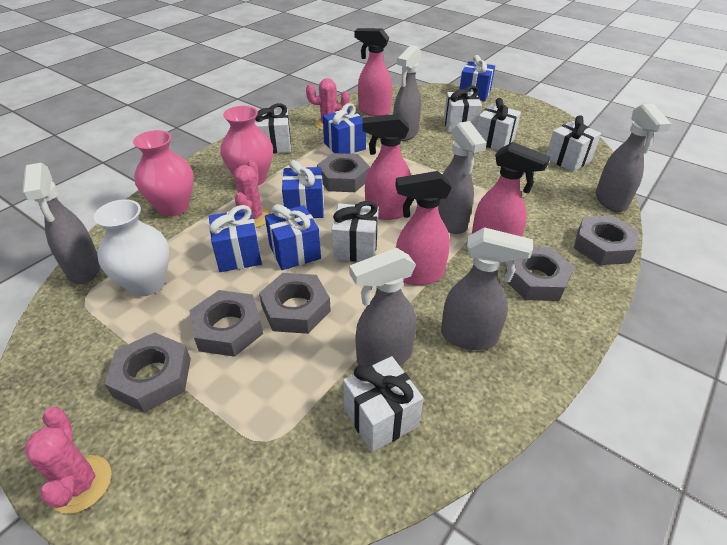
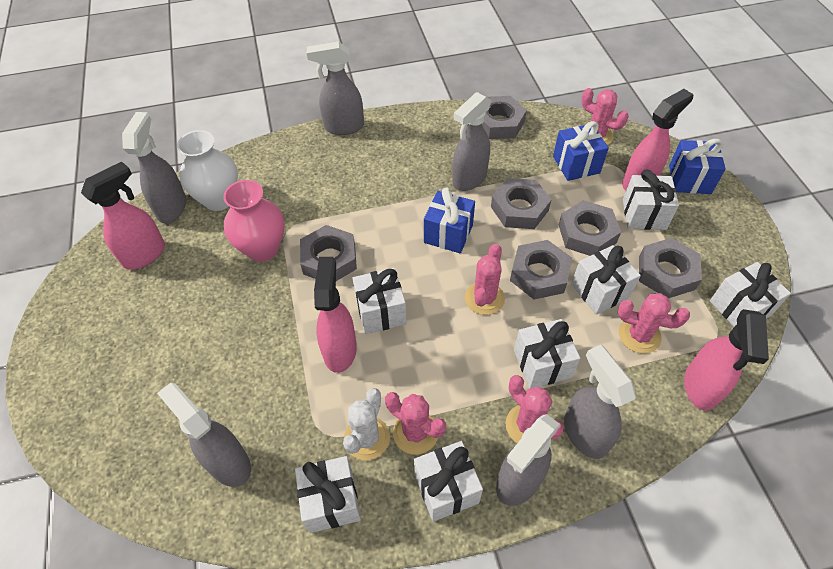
blue gift: [209,205,262,272] [265,204,321,270] [282,160,324,218] [323,103,366,154] [459,55,495,101] = 5 -> [424,187,475,253] [553,121,609,181] [669,139,726,194] = 3
pink cactus: [24,407,111,514] [234,160,271,228] [306,78,349,130] = 3 -> [385,392,446,455] [465,244,505,315] [506,375,564,443] [581,88,629,145] [618,293,690,354] = 5
pink vase: [133,130,194,216] [221,106,273,186] = 2 -> [223,180,285,262] = 1
white cactus: none = 0 -> [343,388,390,460] = 1
white gift: [255,103,291,154] [332,201,379,262] [343,356,423,452] [444,86,482,133] [476,98,521,150] [546,115,601,172] = 6 -> [295,456,361,533] [352,268,407,334] [414,441,483,522] [514,319,580,389] [571,245,641,315] [623,169,679,230] [710,262,791,327] = 7

